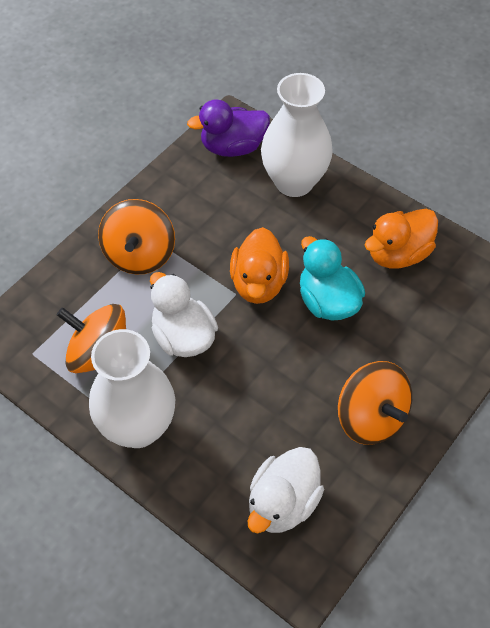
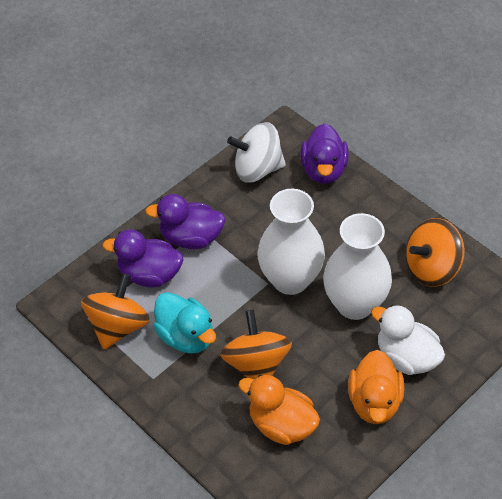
purple duck: [187,99,270,157] = 1 -> [103,229,183,288] [145,194,225,249] [300,124,349,184] = 3
white duck: [150,272,218,357] [248,447,324,533] = 2 -> [371,305,445,375] = 1
white spinning top: none = 0 -> [227,122,286,183] = 1

